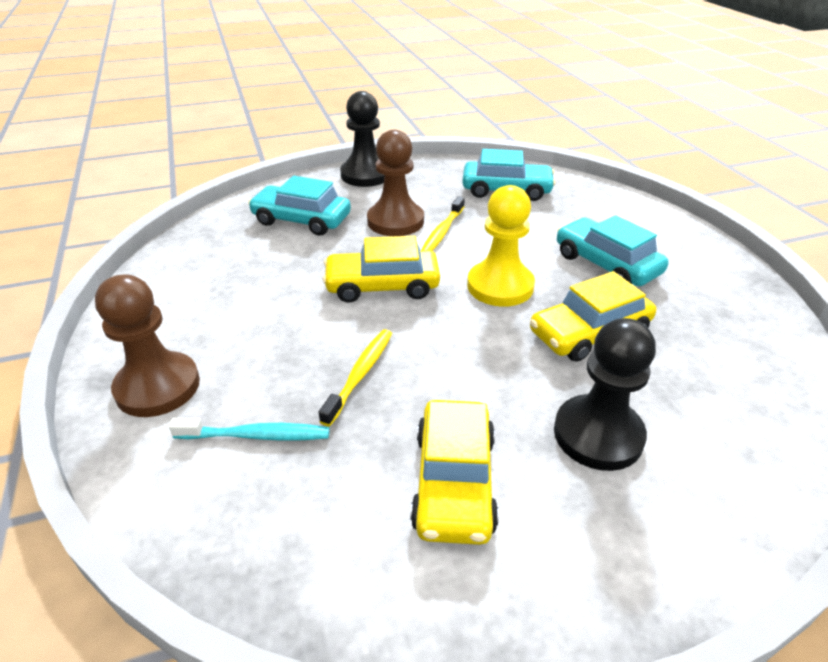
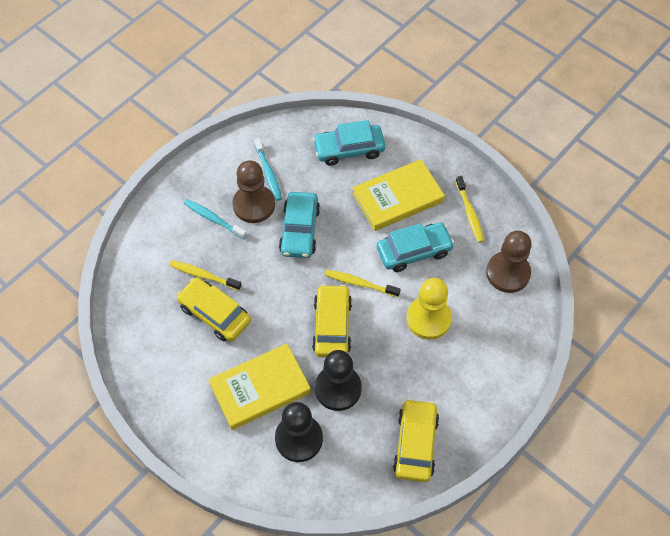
turquoise toothbrush: [169,418,330,441] = 1 -> [183,199,247,239] [254,138,282,201] = 2
yellow book: none = 0 -> [209,343,311,430] [352,159,445,231] = 2
yellow toothbrush: [319,329,392,426] [421,196,465,251] = 2 -> [169,260,242,291] [324,270,401,297] [456,176,484,243] = 3

